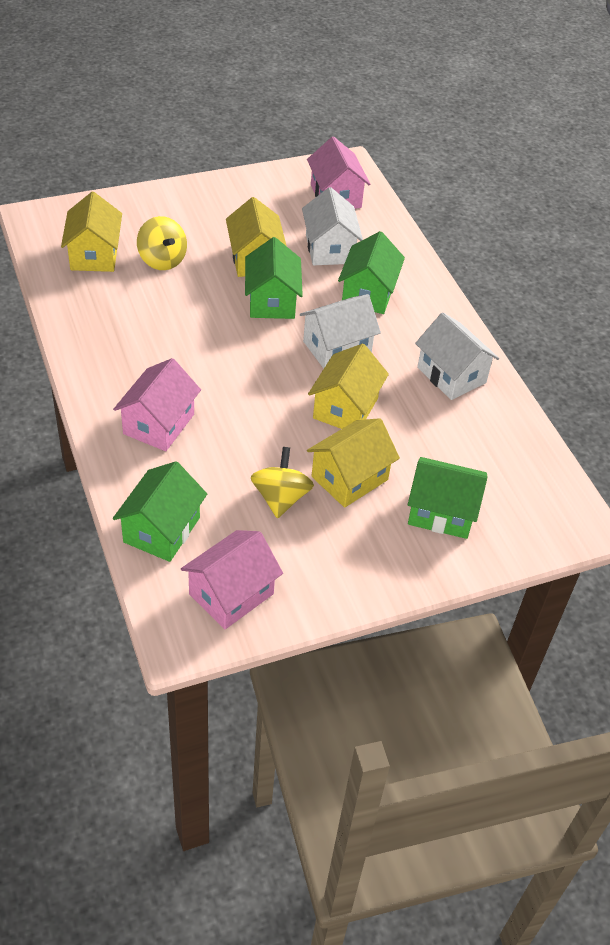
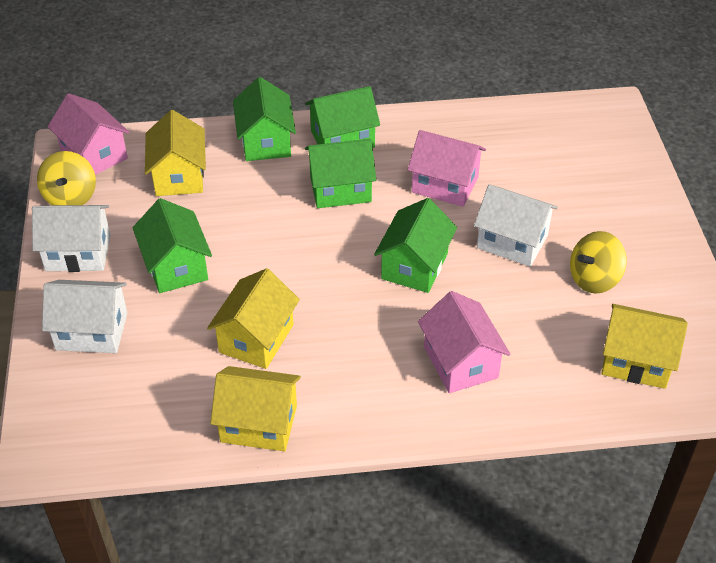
green house: [113,461,207,562] [245,237,303,319] [338,231,405,314] [408,457,488,539] = 4 -> [132,198,212,293] [233,77,296,161] [305,86,380,148] [305,139,376,208] [374,198,457,293] = 5

